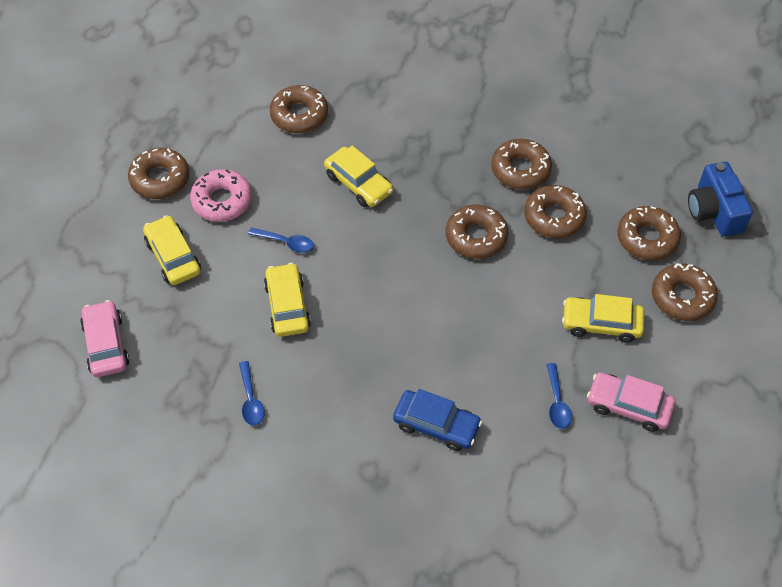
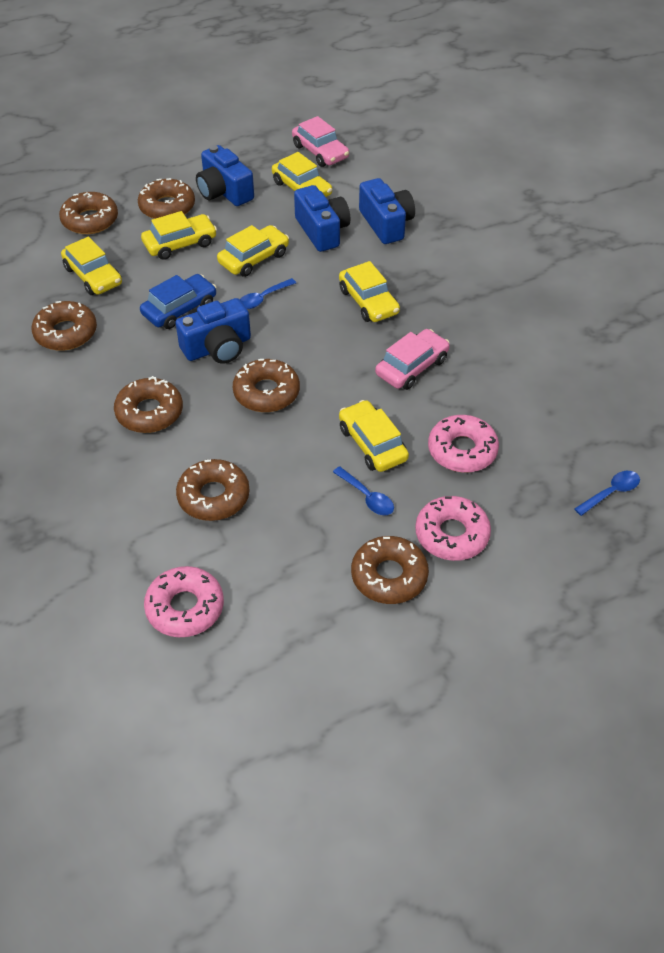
blue camera: [688,162,753,237] = 1 -> [175,298,251,364] [196,145,254,206] [294,185,351,252] [359,178,415,244] = 4
pink donut: [190,169,252,222] = 1 -> [144,566,224,637] [415,496,491,561] [428,415,499,473] = 3
yellow car: [143,215,201,285] [264,263,311,337] [324,146,393,207] [562,294,644,343] = 4 -> [61,237,122,295] [141,211,217,260] [217,225,289,277] [272,152,332,197] [339,261,400,322] [339,400,409,472] = 6

